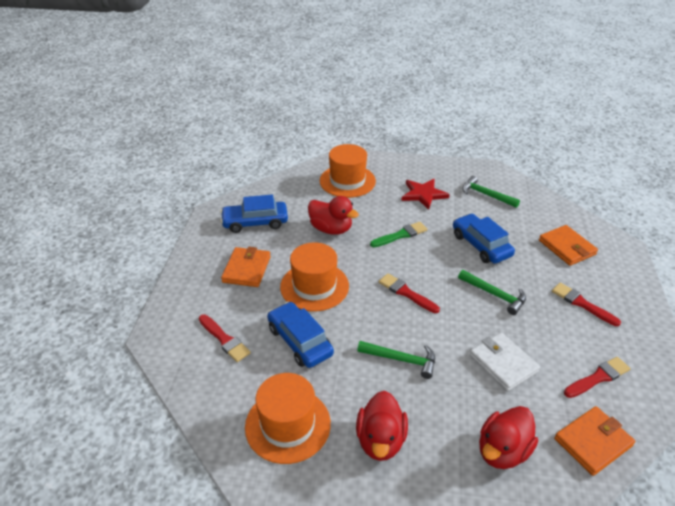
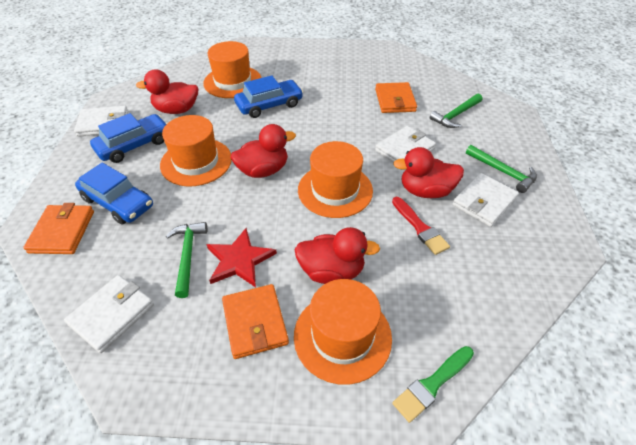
orange hat: [245,373,331,464] [280,243,349,311] [320,144,376,198] = 3 -> [160,115,232,186] [203,41,262,98] [294,279,392,385] [298,141,373,218] = 4
red brush: [199,314,251,362] [379,273,440,313] [552,283,621,326] [564,357,631,398] = 4 -> [392,197,450,255] = 1
red duck: [308,196,359,235] [356,391,408,461] [479,406,538,469] = 3 -> [136,69,198,114] [231,124,296,178] [294,227,380,284] [393,147,464,198] = 4
white wallet: [470,332,540,391] = 1 -> [64,275,154,353] [74,106,128,137] [375,126,436,163] [453,173,519,227] = 4

